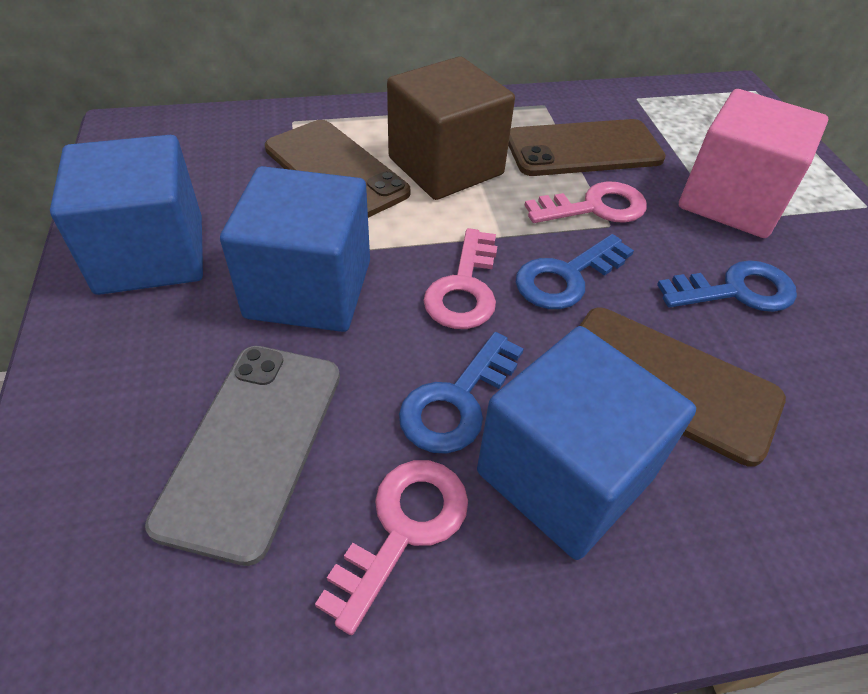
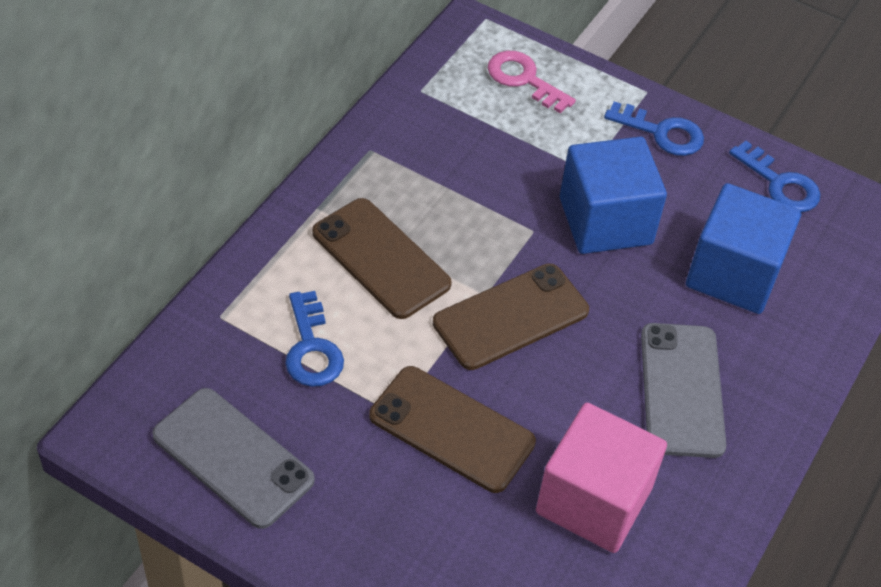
blue cube: [50,135,203,295] [220,166,370,332] [477,326,696,560] = 3 -> [560,137,667,254] [686,183,801,314] = 2
brown cube: [387,56,515,200] = 1 -> none = 0
grey phone: [145,346,340,566] = 1 -> [152,388,315,529] [641,323,727,458] = 2
pink key: [315,460,468,635] [423,228,497,329] [524,181,647,223] = 3 -> [488,51,576,113] = 1

